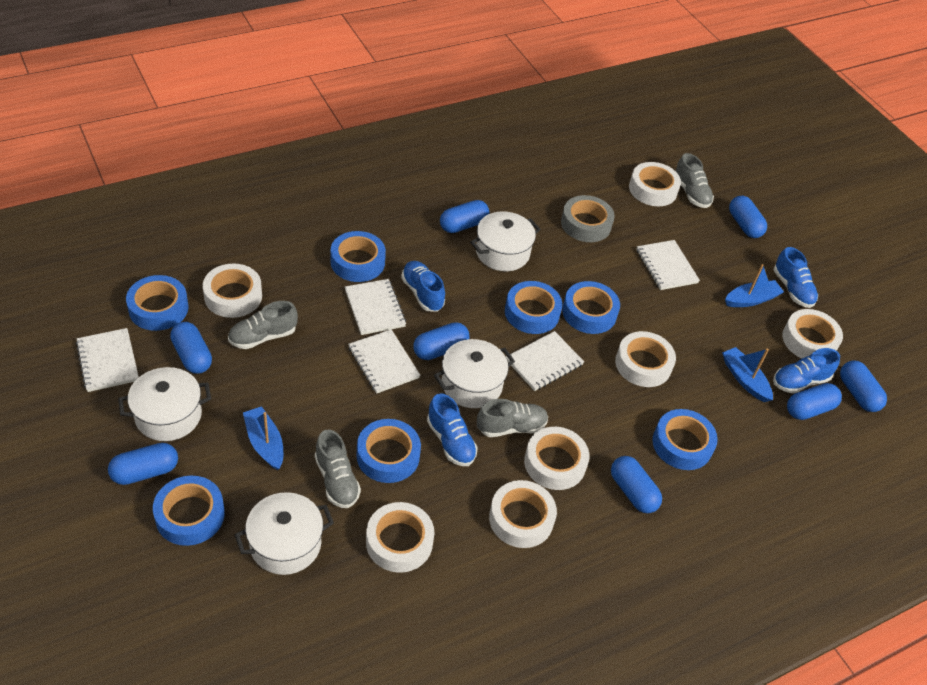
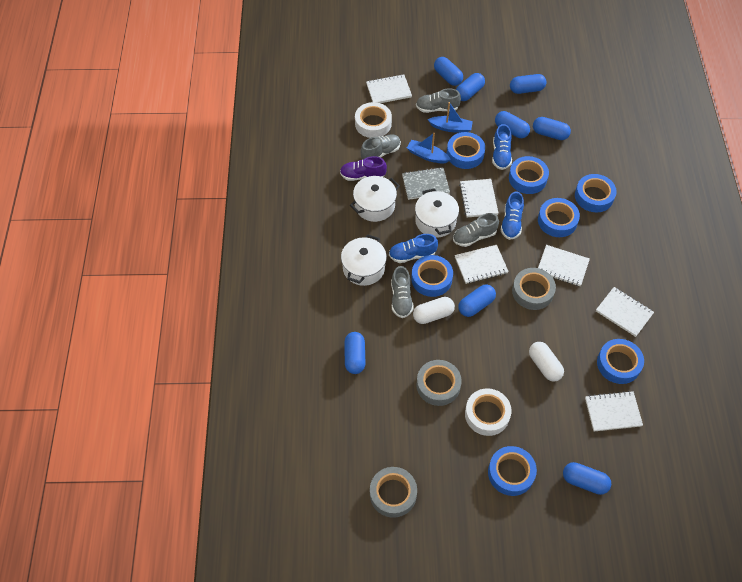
blue boat: [243,406,283,470] [722,347,773,402] [725,264,784,307] = 3 -> [407,133,451,163] [427,102,473,133] = 2
blue shoe: [401,261,445,312] [427,393,478,466] [773,348,840,394] [774,247,818,308] = 4 -> [389,234,438,263] [492,124,512,170] [500,192,524,240] = 3
grey notebook: none = 0 -> [402,167,450,200] = 1
grey tape: [561,195,615,242] = 1 -> [370,467,417,518] [416,360,462,406] [512,268,556,310] = 3
purple shoe: none = 0 -> [340,156,387,181] = 1
white capsule: none = 0 -> [413,297,455,324] [529,342,564,382] = 2
white notebook: [76,328,139,392] [345,279,406,335] [348,329,420,394] [506,331,584,391] [636,240,700,290] = 5 -> [366,74,412,103] [455,245,509,284] [459,179,498,217] [538,245,590,286] [585,391,643,431] [596,287,654,337] = 6
white pot: [118,367,211,441] [235,492,334,575] [434,339,515,408] [470,211,541,271] = 4 -> [341,234,387,286] [350,176,400,222] [415,188,459,238] = 3
white tape: [203,263,262,318] [366,502,434,573] [489,480,557,548] [524,427,589,490] [615,331,676,387] [629,162,681,206] [782,309,843,358] = 7 -> [355,102,392,138] [465,388,511,436] = 2

